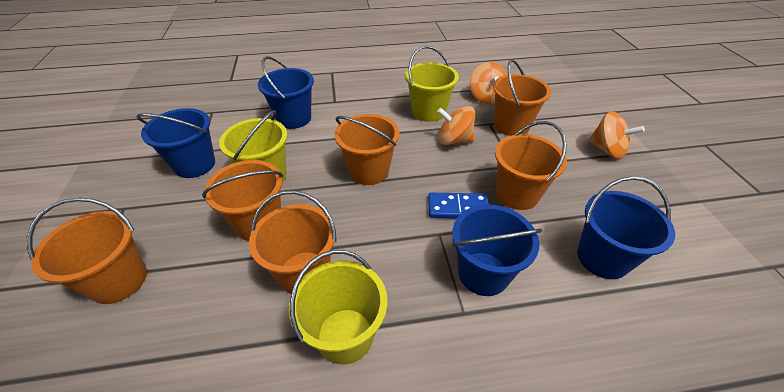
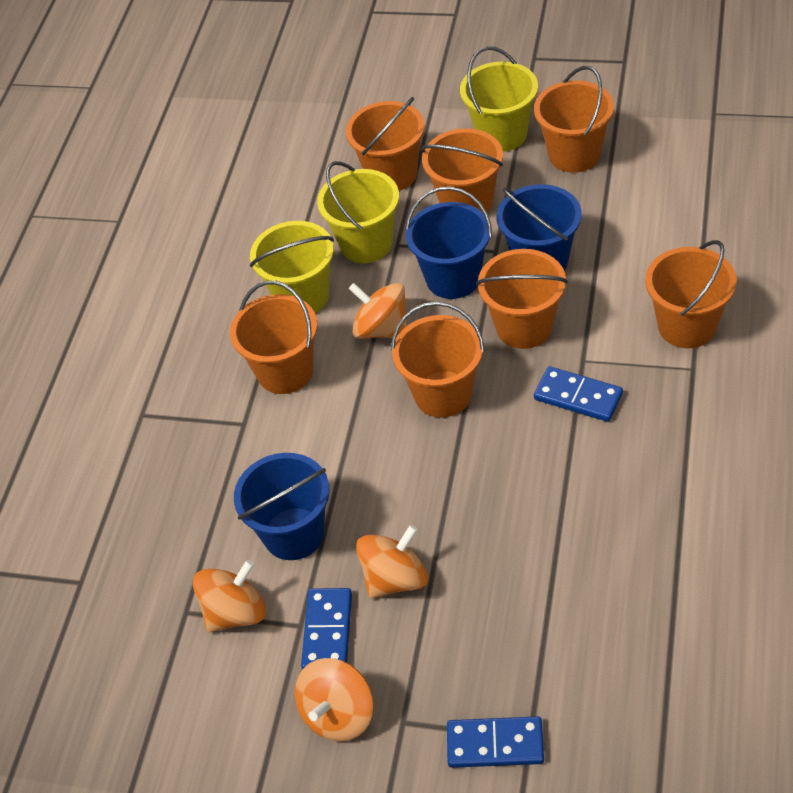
blue bucket: [137,108,215,178] [258,56,314,129] [452,205,542,296] [577,176,675,279] = 4 -> [234,453,330,560] [405,186,492,299] [496,184,582,271] = 3
blue domino: [428,193,489,219] = 1 -> [301,588,352,670] [447,716,544,768] [534,366,623,422] = 3
orange bucket: [27,197,147,304] [202,160,283,241] [249,190,337,294] [334,114,399,185] [493,59,551,136] [495,121,567,210] = 6 -> [230,281,317,394] [346,97,425,191] [391,301,485,418] [421,128,503,213] [476,249,568,349] [534,66,614,173] [645,240,737,348] = 7
orange spinning top: [437,106,475,145] [470,62,508,104] [588,111,645,159] = 3 -> [193,560,266,632] [295,658,373,741] [349,283,407,339] [356,525,428,598] = 4

